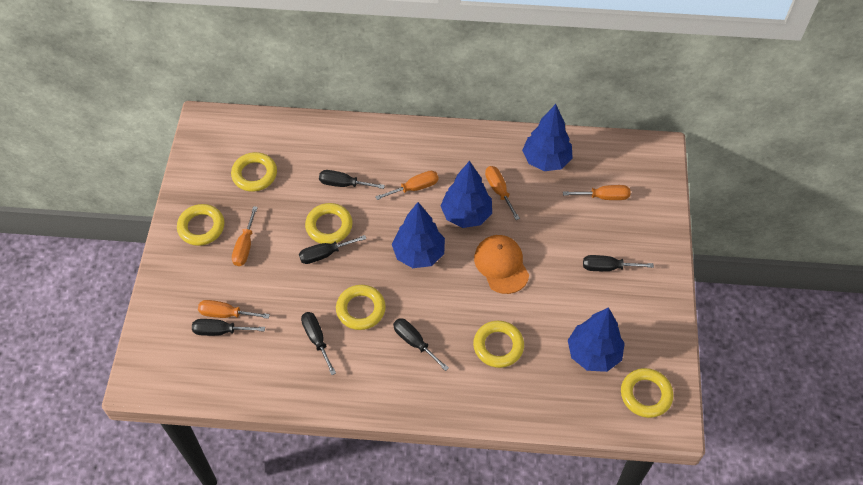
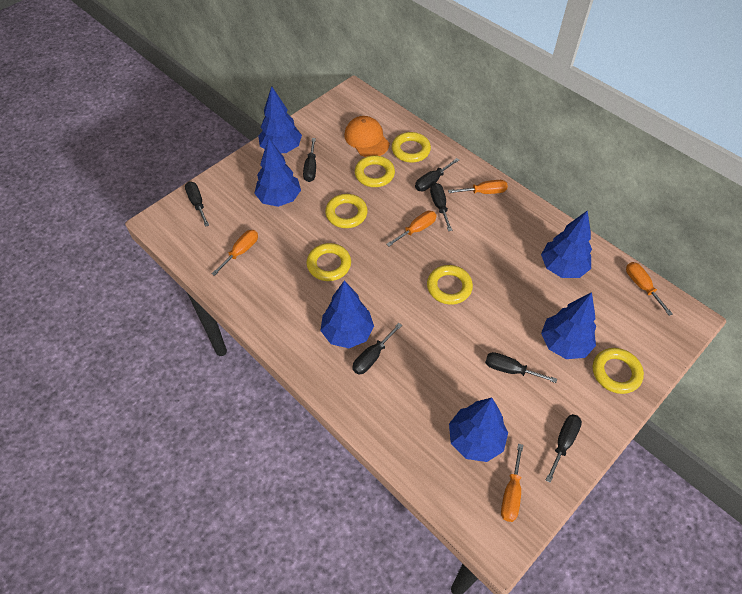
black screwdriver: [192,319,265,336] [299,235,366,264] [301,312,336,375] [319,170,385,189] [393,318,449,371] [583,255,654,271] = 6 -> [185,182,209,227] [303,138,316,182] [352,323,402,375] [415,158,459,191] [430,183,452,231] [485,352,557,383] [545,414,582,483] = 7
blue tree: [392,202,445,268] [441,161,492,228] [522,104,573,171] [568,307,625,372] = 4 -> [254,138,301,207] [258,86,302,153] [320,281,374,348] [449,398,508,462] [541,210,592,278] [541,292,596,359] = 6

